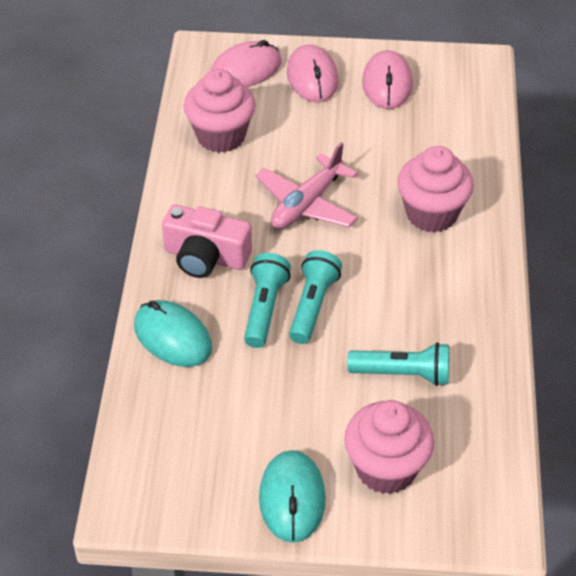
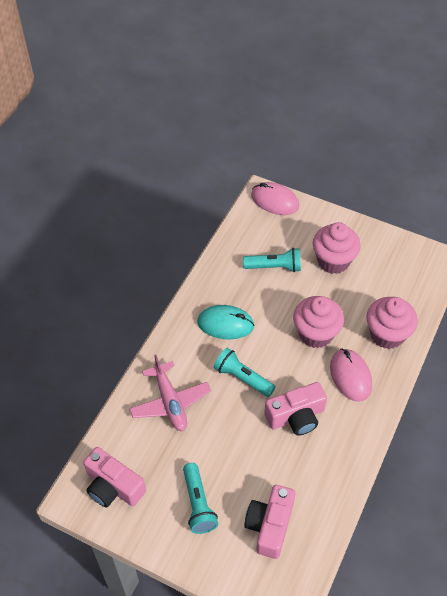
pink camera: [162,205,252,278] = 1 -> [83,447,146,508] [244,485,295,559] [264,382,327,436] = 3
pink mouse: [211,40,282,87] [287,45,339,102] [362,50,413,109] = 3 -> [251,182,299,215] [330,349,372,402] = 2
turquoise mouse: [134,300,212,367] [259,450,326,543] = 2 -> [197,305,254,339] = 1

